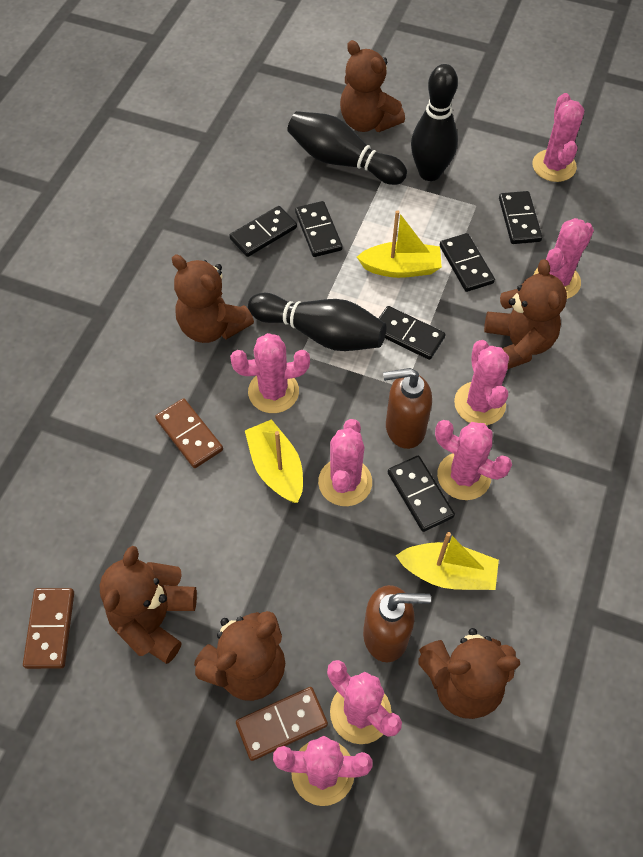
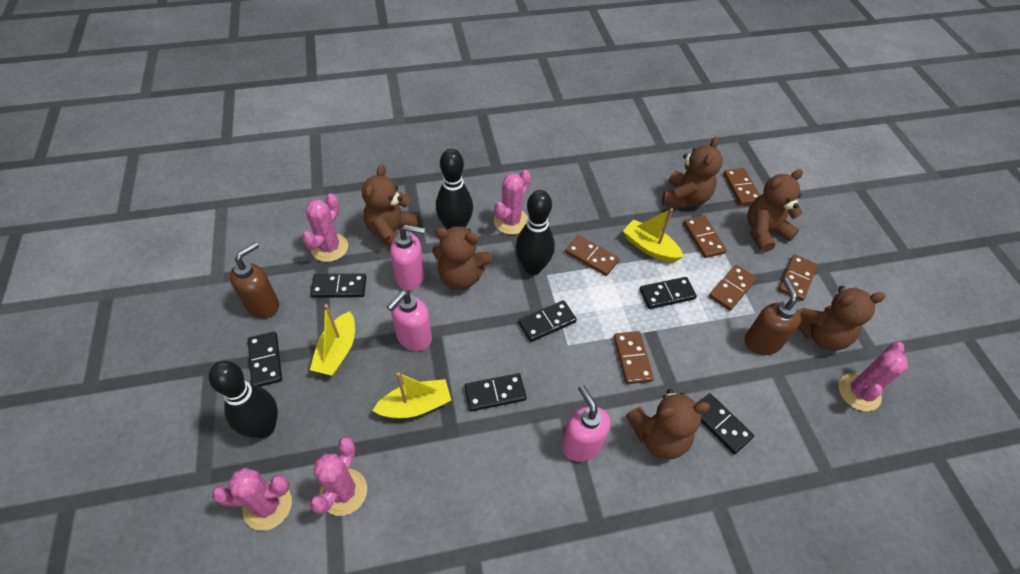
brown domino: [23,588,74,669] [155,398,223,468] [236,687,328,761] = 3 -> [565,235,619,276] [614,331,654,384] [683,215,727,258] [709,265,757,311] [723,168,760,205] [779,255,817,301] = 6
pink cactus: [230,333,310,413] [273,736,373,806] [318,419,372,506] [327,660,402,744] [435,420,512,500] [454,340,509,425] [532,93,584,182] [534,218,594,299] = 8 -> [212,468,292,531] [302,194,348,262] [310,437,367,516] [494,170,531,235] [839,342,908,411] = 5
pink soap dispenser: none = 0 -> [387,291,432,351] [390,225,425,291] [562,385,611,462] = 3

